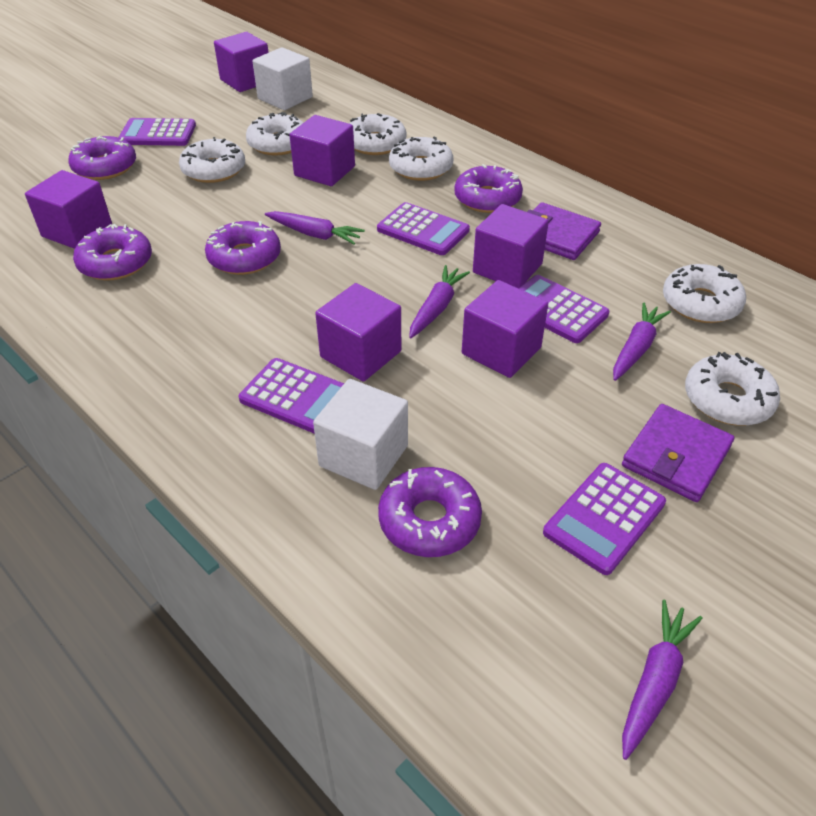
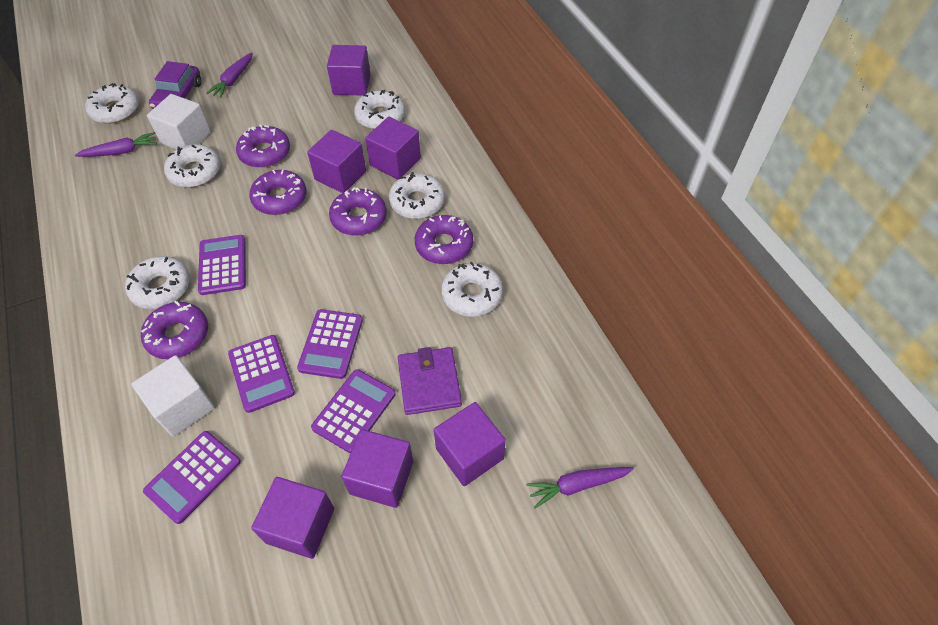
purple car: none = 0 -> [149,61,201,109] = 1
purple carrot: [265,211,365,245] [409,265,470,338] [613,302,671,381] [622,599,703,760] = 4 -> [75,132,157,157] [206,52,253,98] [526,467,634,509] = 3
purple wallet: [527,202,601,260] [622,404,734,502] = 2 -> [398,347,462,415] = 1

